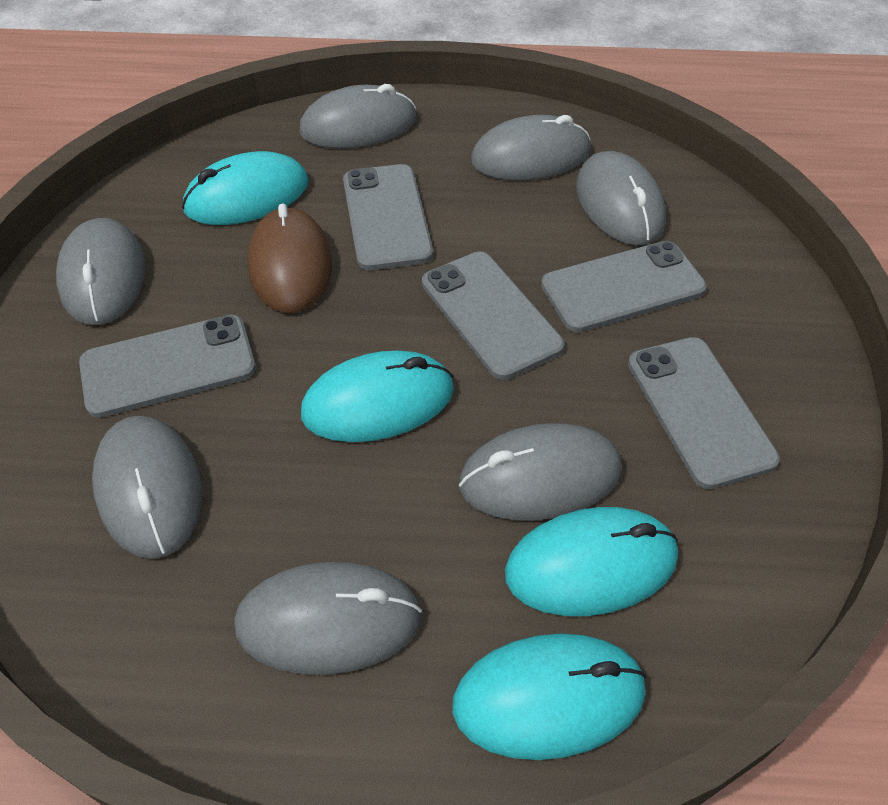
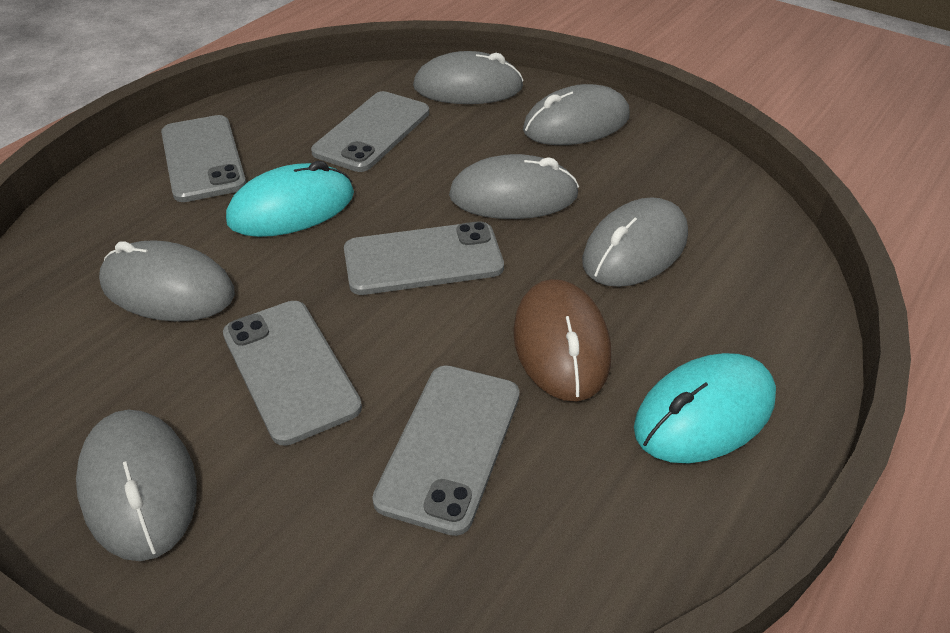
grey mouse: [56,218,146,325] [92,416,202,559] [234,562,422,675] [300,84,416,149] [459,423,622,521] [471,115,591,180] [576,151,666,245] = 7 -> [76,410,197,561] [99,240,235,322] [413,51,524,104] [449,154,579,219] [523,84,630,145] [582,197,688,287] = 6
turquoise mouse: [182,151,309,225] [301,351,454,442] [452,633,647,760] [505,507,678,616] = 4 -> [226,161,354,237] [634,353,776,463] = 2

